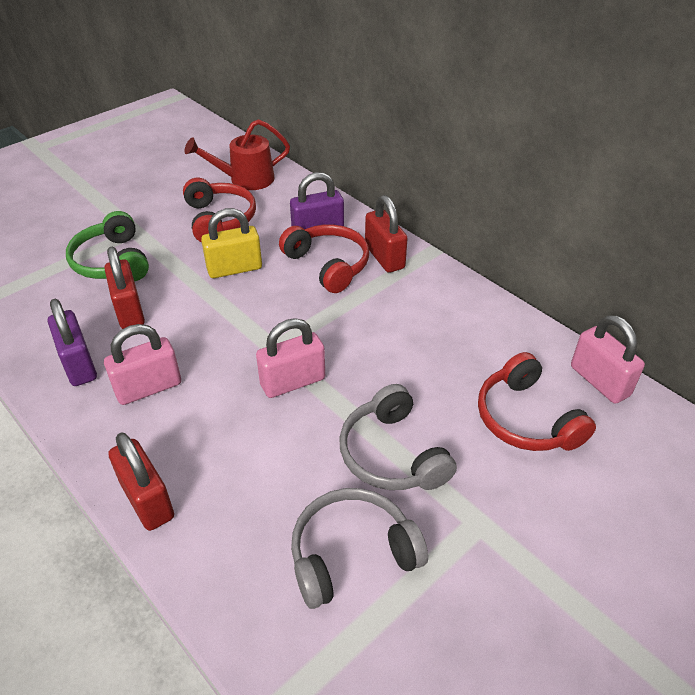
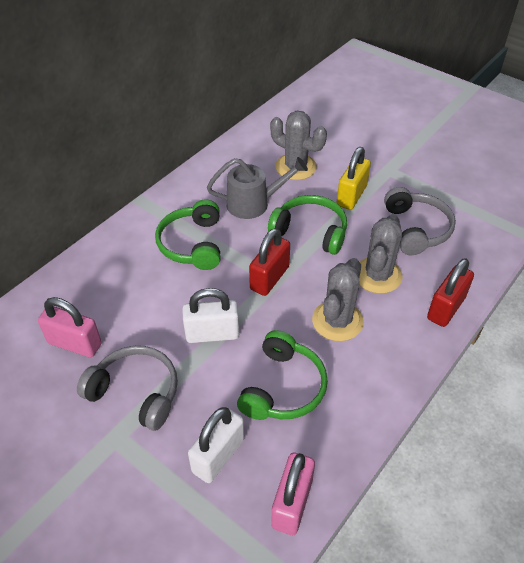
green headphones: [66,211,149,281] = 1 -> [155,199,221,270] [237,330,328,420] [268,195,347,255] = 3
grey cactus: none = 0 -> [270,111,327,180] [312,258,364,341] [359,214,403,294] = 3
grey watering can: none = 0 -> [207,157,308,219] = 1
pink padlock: [104,324,181,405] [256,318,325,398] [571,315,645,404] = 3 -> [38,297,102,358] [271,453,315,535] = 2
purple padlock: [48,299,97,386] [290,172,344,229] = 2 -> none = 0
red headphones: [183,178,256,242] [279,225,369,293] [478,352,596,451] = 3 -> none = 0
red padlock: [104,247,145,329] [108,432,174,531] [365,195,408,273] = 3 -> [249,228,290,296] [427,258,474,327] = 2
red watering can: [184,119,290,190] = 1 -> none = 0
white padlock: none = 0 -> [182,288,239,343] [188,407,244,483] = 2

